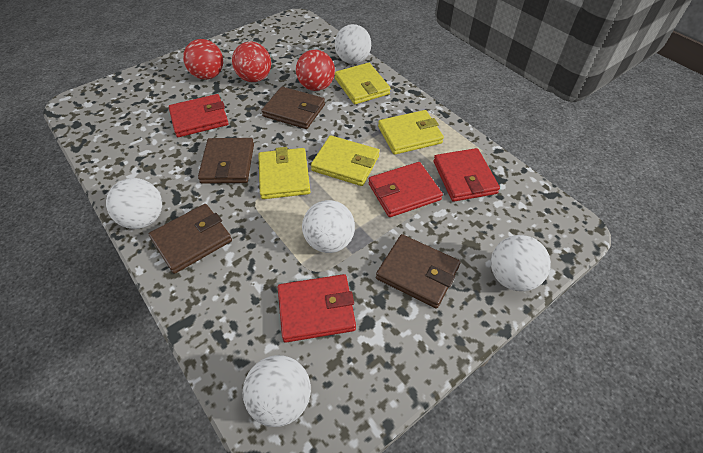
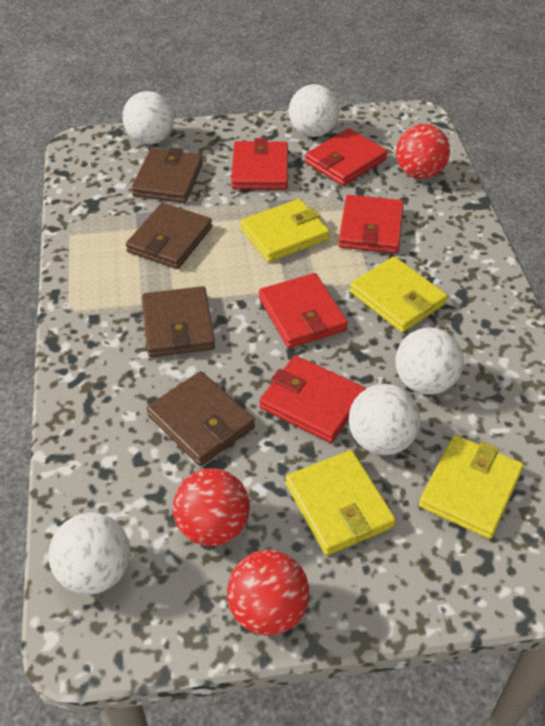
red wallet: [169,94,229,137] [278,274,356,342] [368,162,443,217] [433,148,500,202] = 4 -> [231,138,288,190] [259,273,348,348] [259,355,366,443] [305,128,388,186] [338,195,404,254] = 5

